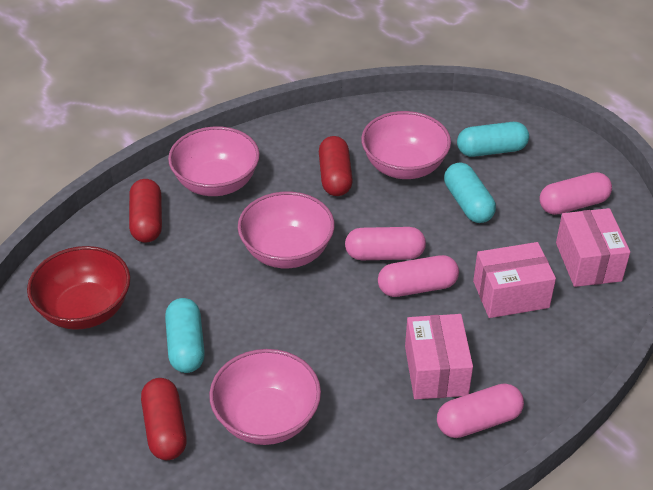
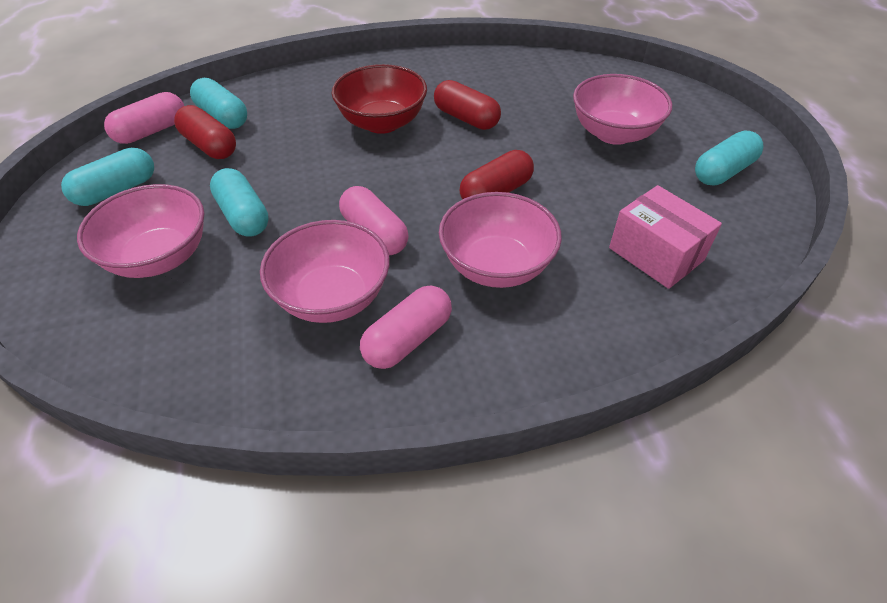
pink box: [405,314,473,400] [473,242,556,318] [556,208,630,287] = 3 -> [609,185,722,289] = 1
pink capsule: [345,227,426,260] [378,255,459,297] [437,383,524,438] [540,172,612,215] = 4 -> [104,92,184,144] [339,186,409,255] [360,285,452,369] = 3
turquoise capsule: [165,298,205,373] [444,162,496,223] [457,122,529,157] = 3 -> [61,148,154,206] [190,78,247,129] [210,168,269,237] [695,131,763,186] = 4

